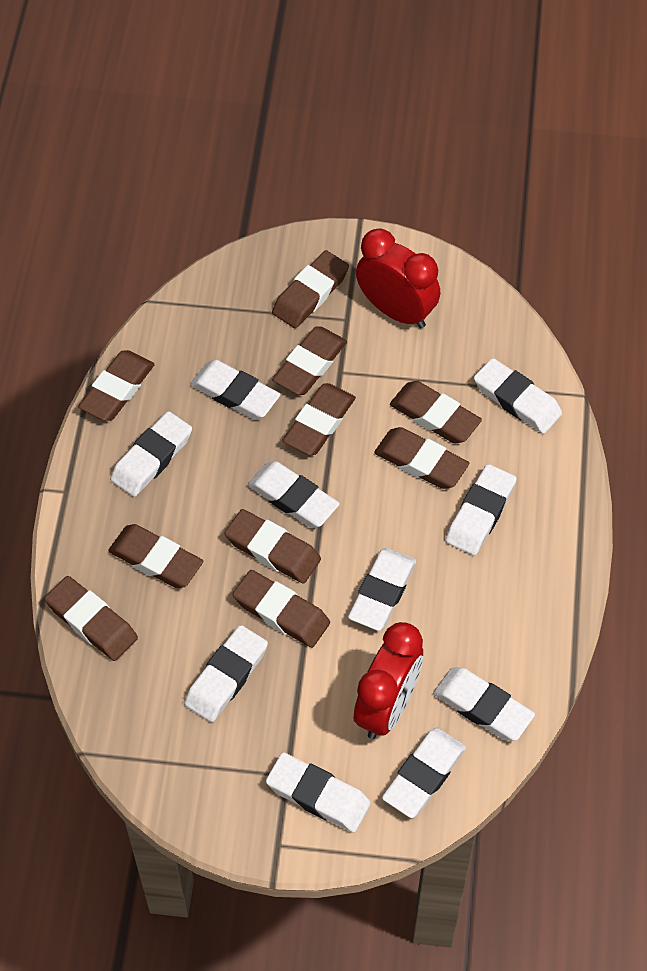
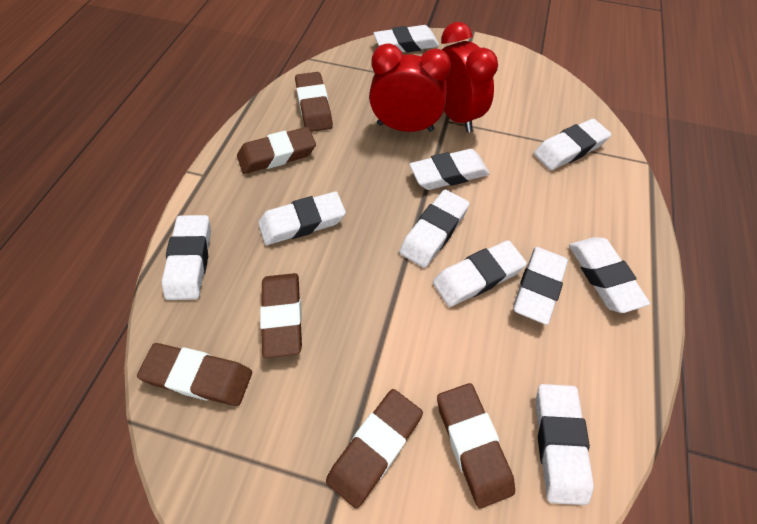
brown eraser: [44,576,138,661] [78,350,155,421] [108,524,203,588] [225,509,321,583] [232,570,330,648] [272,250,349,328] [272,326,347,395] [282,383,356,456] [374,427,469,489] [390,381,482,443] = 10 -> [137,343,252,406] [237,127,316,174] [260,273,302,358] [295,72,333,132] [326,389,423,509] [437,383,515,508] = 6

